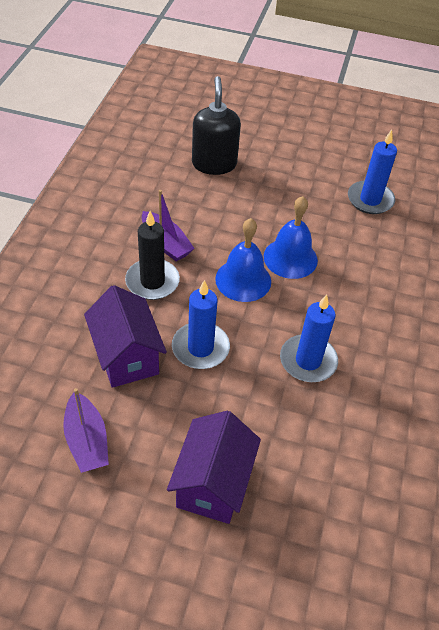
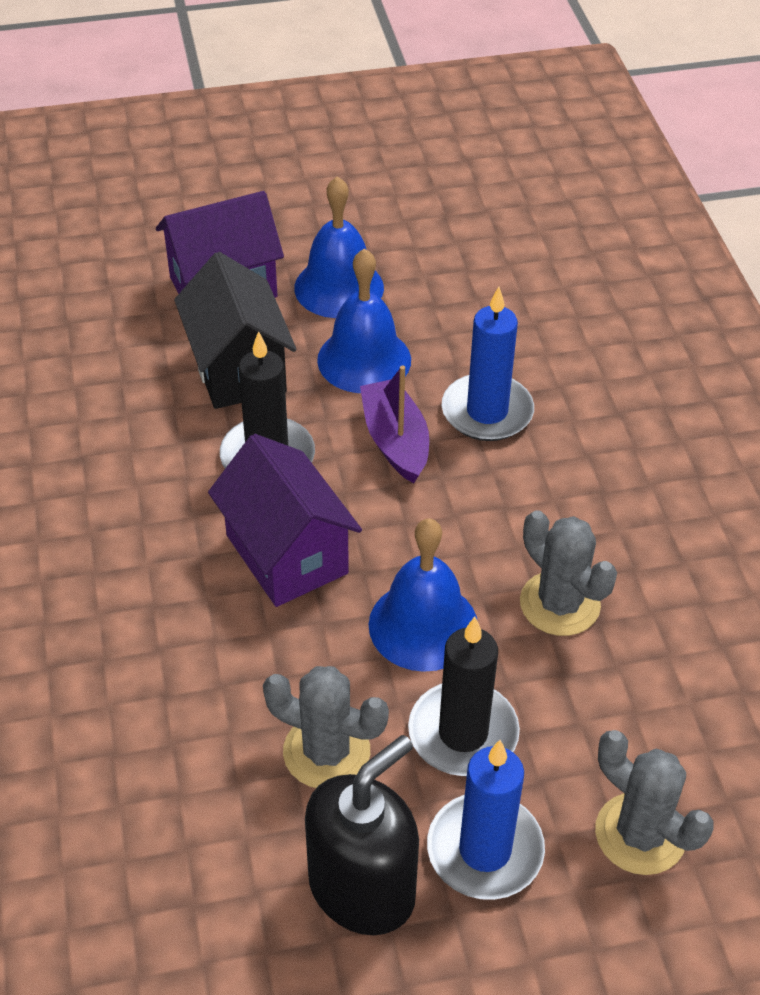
black candle: [125,211,180,300] = 1 -> [220,331,315,468] [408,617,520,776] = 2
black house: none = 0 -> [174,252,297,409] = 1
blue bell: [215,218,271,302] [264,196,318,279] = 2 -> [294,176,384,318] [317,248,411,393] [369,518,477,672] = 3
blue candle: [172,280,230,369] [280,294,338,382] [348,130,397,214] = 3 -> [427,740,545,900] [442,287,534,441] = 2
grey cactus: none = 0 -> [263,666,389,788] [520,510,617,636] [595,730,714,875] = 3
purple boat: [63,388,109,473] [142,190,195,261] = 2 -> [360,365,429,483] = 1

